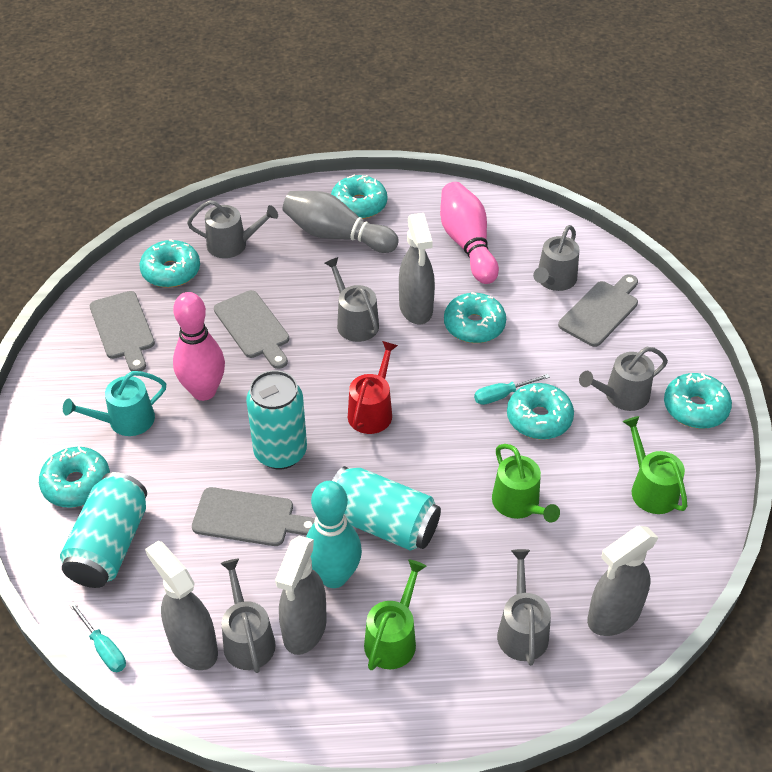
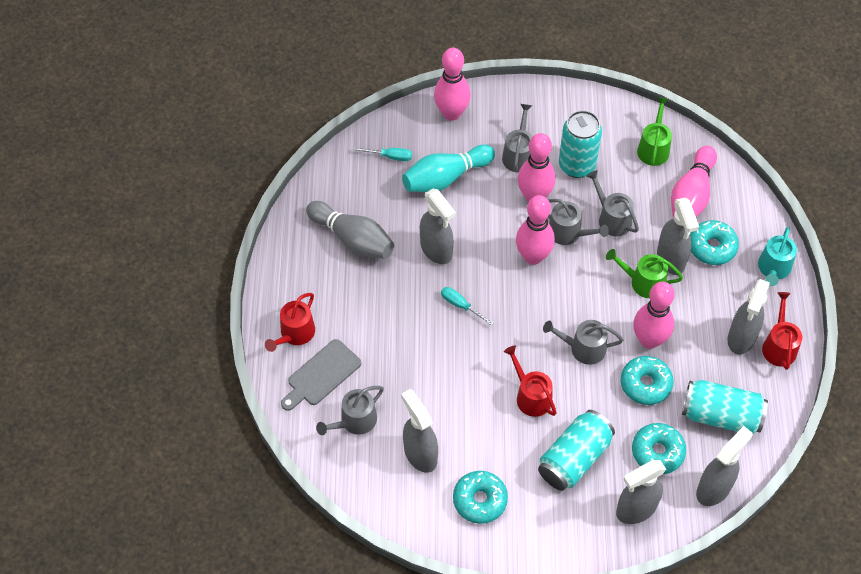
green watering can: [364,560,426,670] [492,444,560,522] [623,416,687,514] = 3 -> [606,249,683,298] [637,97,672,166] = 2
grey cutting board: [90,291,155,371] [192,487,315,546] [214,290,289,369] [558,274,638,347] = 4 -> [281,339,361,411] = 1
grey spray bottle: [145,541,218,670] [275,536,327,655] [399,213,435,324] [587,526,658,636] = 4 -> [401,389,438,473] [420,189,456,264] [616,460,666,524] [657,198,699,275] [696,426,752,506] [727,279,770,355] = 6
grey watering can: [187,200,278,258] [220,559,276,673] [325,257,379,342] [497,549,551,666] [533,225,580,291] [579,347,668,411] = 6 -> [316,386,384,435] [502,104,533,173] [543,320,624,365] [548,199,609,245] [587,170,639,236] = 5
pink bowling pin: [173,292,225,401] [440,182,499,284] = 2 -> [434,48,471,121] [516,195,555,265] [517,133,555,202] [633,282,675,349] [671,146,717,219] = 5
red watering can: [348,341,398,434] = 1 -> [265,293,315,352] [504,346,557,417] [762,292,802,370] = 3
turquoise donut: [39,447,110,508] [140,239,200,288] [331,175,387,219] [444,292,506,343] [507,383,574,439] [664,373,732,429] = 6 -> [453,471,508,524] [621,356,674,405] [632,423,686,474] [690,220,739,265] = 4

